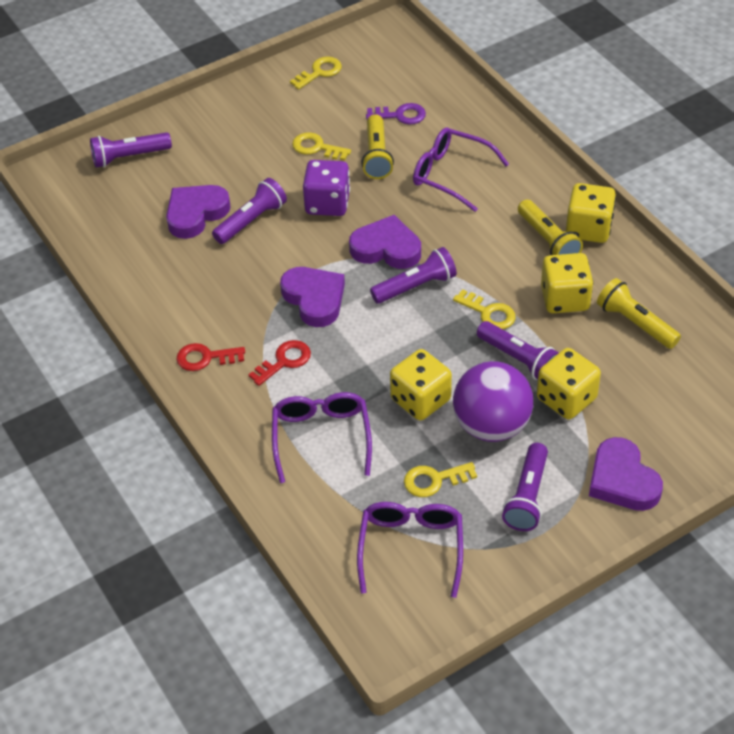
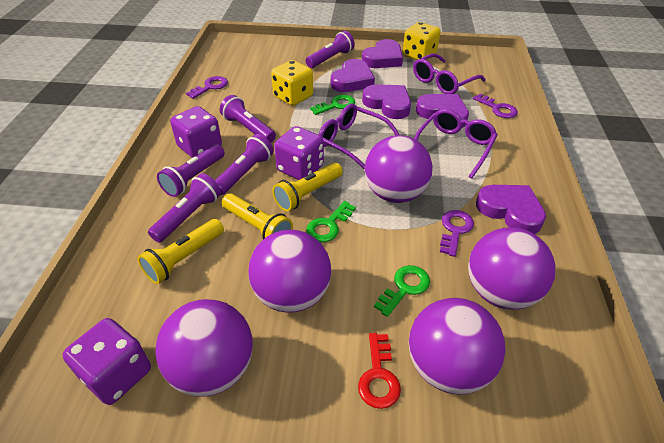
green key: none = 0 -> [306,201,356,242] [310,95,356,115] [374,265,430,317] = 3
purple ball: [453,361,533,442] = 1 -> [155,299,253,397] [248,230,331,313] [365,135,433,203] [409,298,506,394] [468,227,555,310] = 5
purple dice: [303,160,350,216] = 1 -> [62,318,151,405] [170,106,222,158] [274,126,324,180] = 3
purple heart: [166,185,231,239] [280,267,345,327] [349,215,421,269] [589,437,663,511] = 4 -> [331,59,375,92] [362,39,403,68] [362,84,411,119] [416,94,469,128] [476,185,546,234] = 5
purple key: [366,103,426,125] = 1 -> [186,76,228,99] [440,210,474,257] [473,93,518,118] = 3
red key: [176,343,245,371] [248,340,311,386] = 2 -> [358,333,401,409] = 1
yellow dice: [390,349,452,421] [537,348,601,420] [541,253,593,313] [566,183,616,243] = 4 -> [271,60,313,106] [403,22,441,60] = 2
yellow key: [290,57,342,90] [292,132,351,161] [404,462,477,497] [453,289,516,329] = 4 -> none = 0

